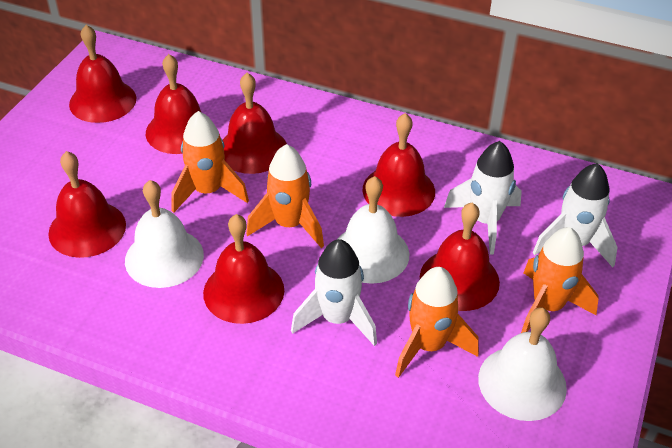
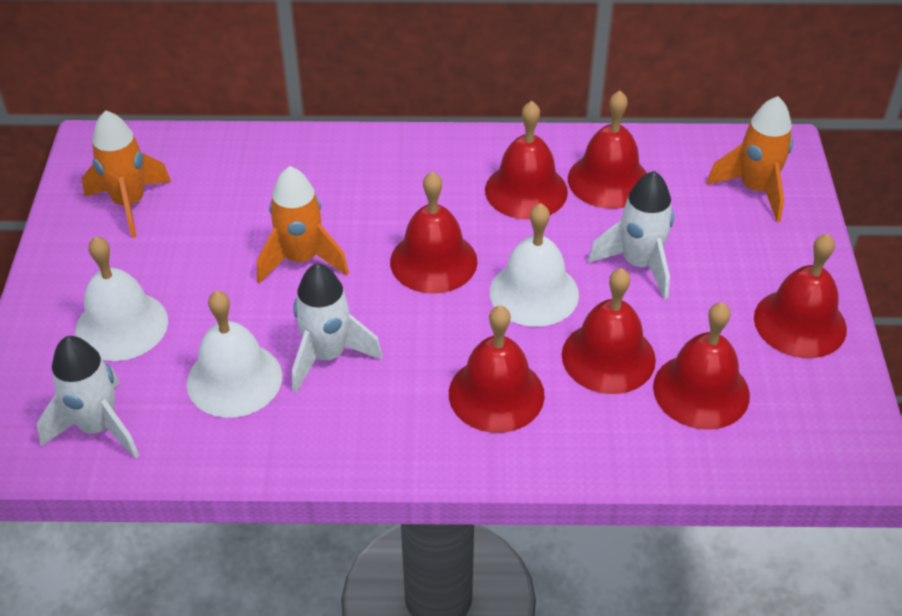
orange rocket: [171,111,249,213] [246,144,324,248] [395,267,479,378] [521,227,598,333] = 4 -> [82,110,171,238] [257,166,349,284] [706,96,793,222] = 3

